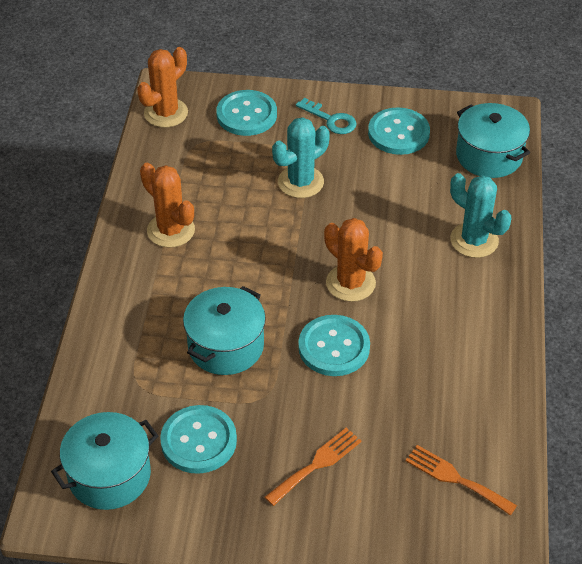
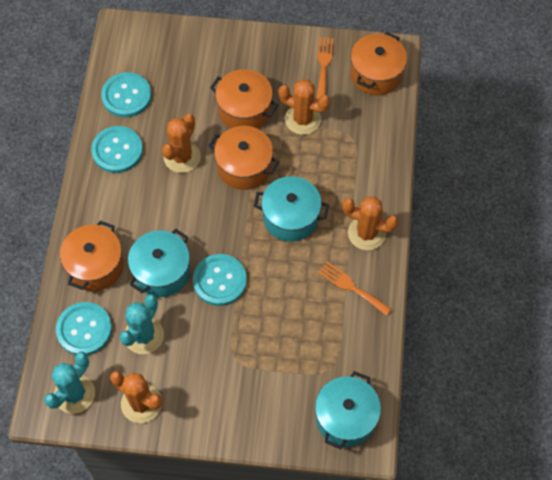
orange cactus: [137,47,188,128] [140,163,195,248] [324,218,383,302] = 3 -> [110,371,162,423] [162,114,201,173] [278,79,330,135] [342,197,398,250] = 4
orange pot: none = 0 -> [60,221,124,291] [209,126,279,190] [210,69,278,129] [350,32,407,95] = 4
turquoise key: [296,98,356,134] = 1 -> none = 0

